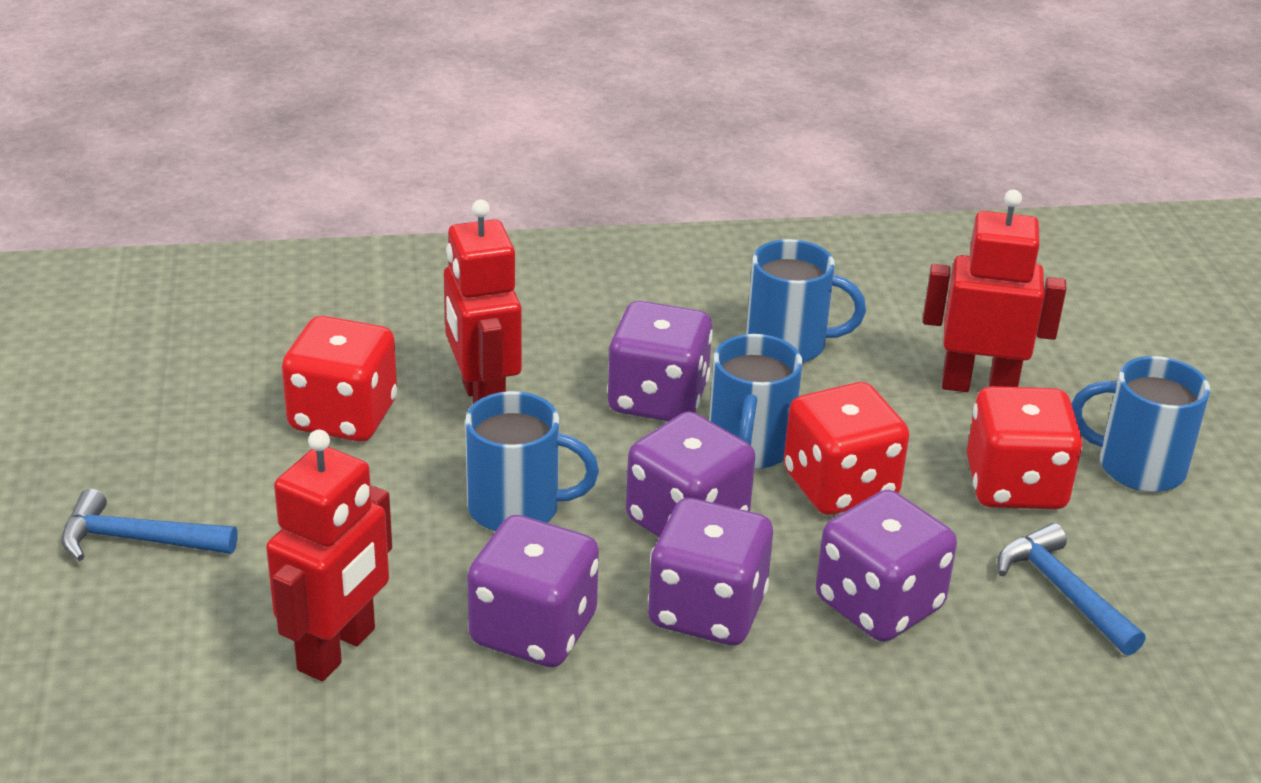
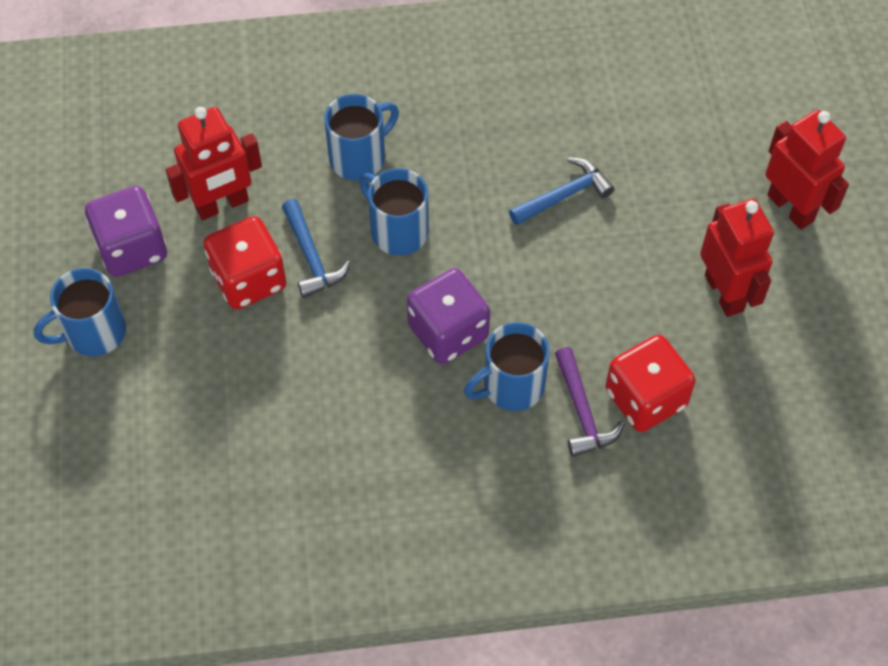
purple dice: [467,515,599,667] [607,301,713,421] [626,411,755,537] [648,498,773,645] [816,490,957,642] = 5 -> [85,186,167,277] [407,268,490,364] = 2
purple hammer: none = 0 -> [555,347,624,457] = 1
red dice: [282,316,397,442] [784,382,909,515] [967,386,1083,509] = 3 -> [204,216,287,309] [605,335,696,432] = 2

